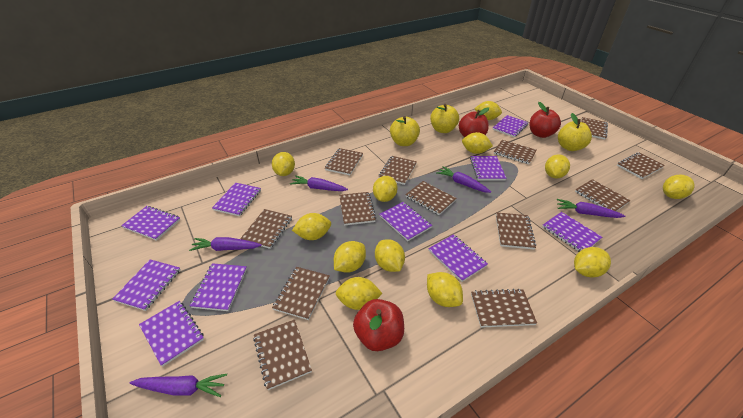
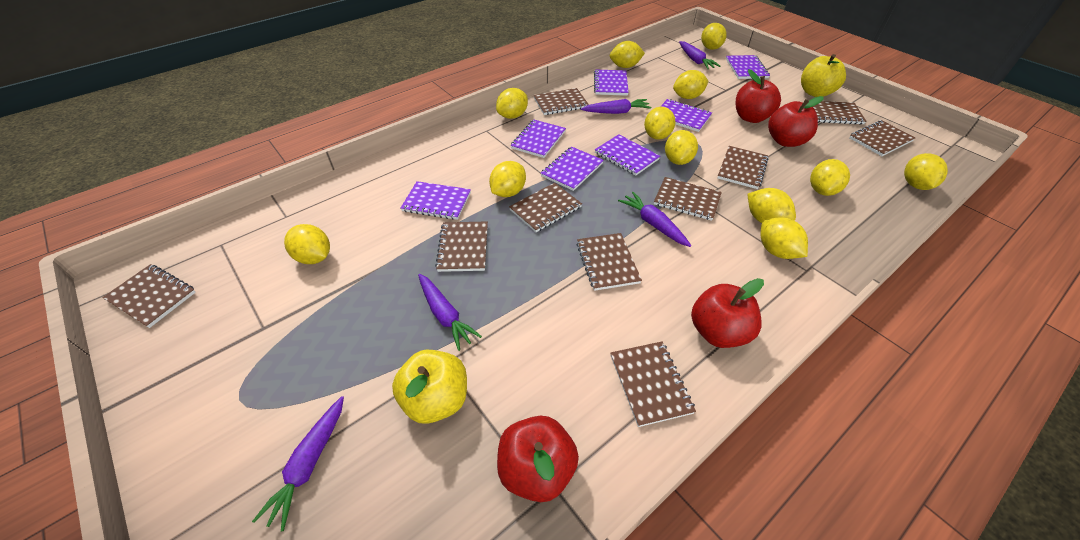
brown notebook: [240,209,292,249] [253,320,312,390] [272,267,330,320] [325,148,363,175] [339,192,376,225] [379,156,417,185] [405,181,457,215] [471,289,537,328] [494,140,537,164] [496,212,536,250] [575,179,631,211] [581,117,608,140] [617,153,665,179] = 13 -> [102,264,196,328] [435,222,488,272] [509,183,582,232] [534,88,589,115] [576,233,642,291] [610,341,696,427] [654,177,722,221] [718,146,769,189] [813,101,867,125] [849,120,915,156] = 10
purple notebook: [112,259,180,311] [121,206,180,241] [139,301,204,367] [190,263,247,311] [212,183,261,216] [379,202,432,241] [428,234,488,282] [470,156,506,180] [493,115,529,137] [542,212,602,252] = 10 -> [401,181,471,220] [510,120,566,158] [541,147,604,191] [594,69,629,96] [595,134,660,176] [660,99,712,132] [726,55,770,79] = 7
red apple: [353,299,404,351] [459,107,489,137] [530,102,561,138] = 3 -> [497,416,579,502] [691,278,764,348] [736,69,781,123] [768,96,824,147] = 4
yellow apple: [390,116,420,146] [430,104,459,133] [558,113,592,151] = 3 -> [392,350,467,424] [801,54,846,97] = 2

